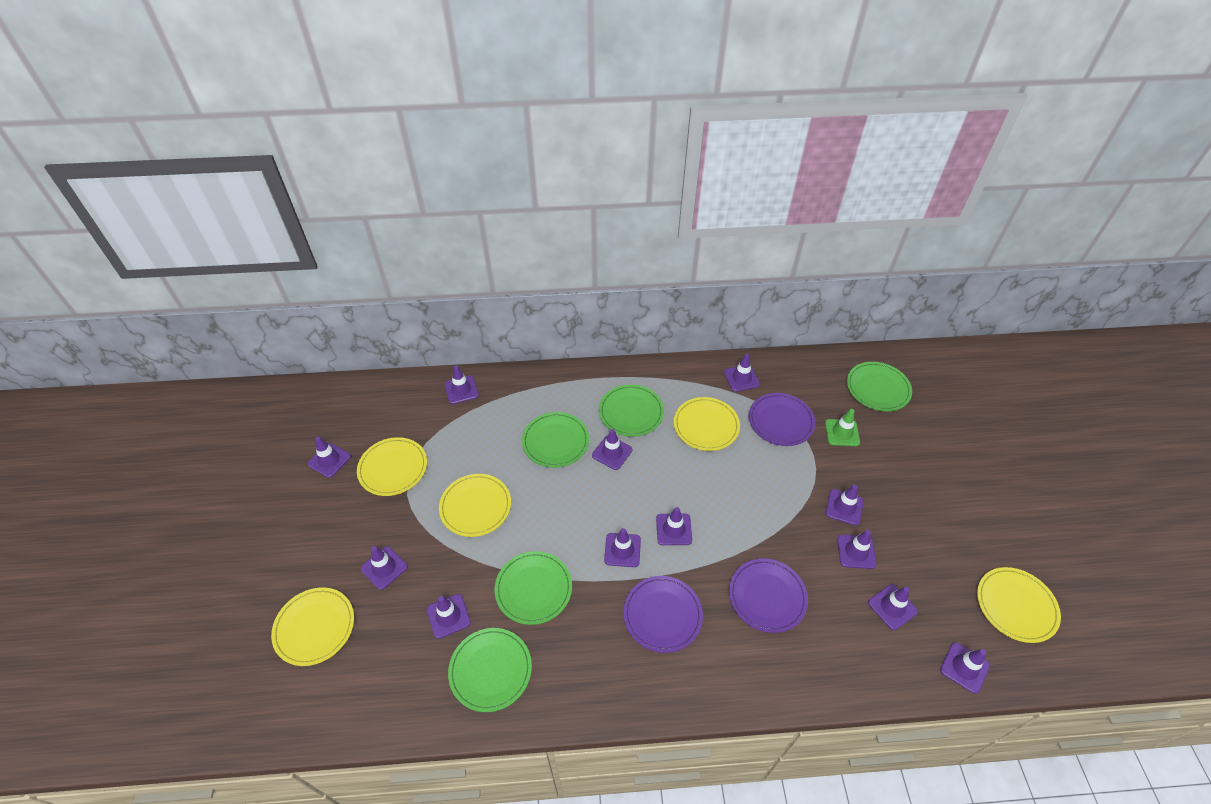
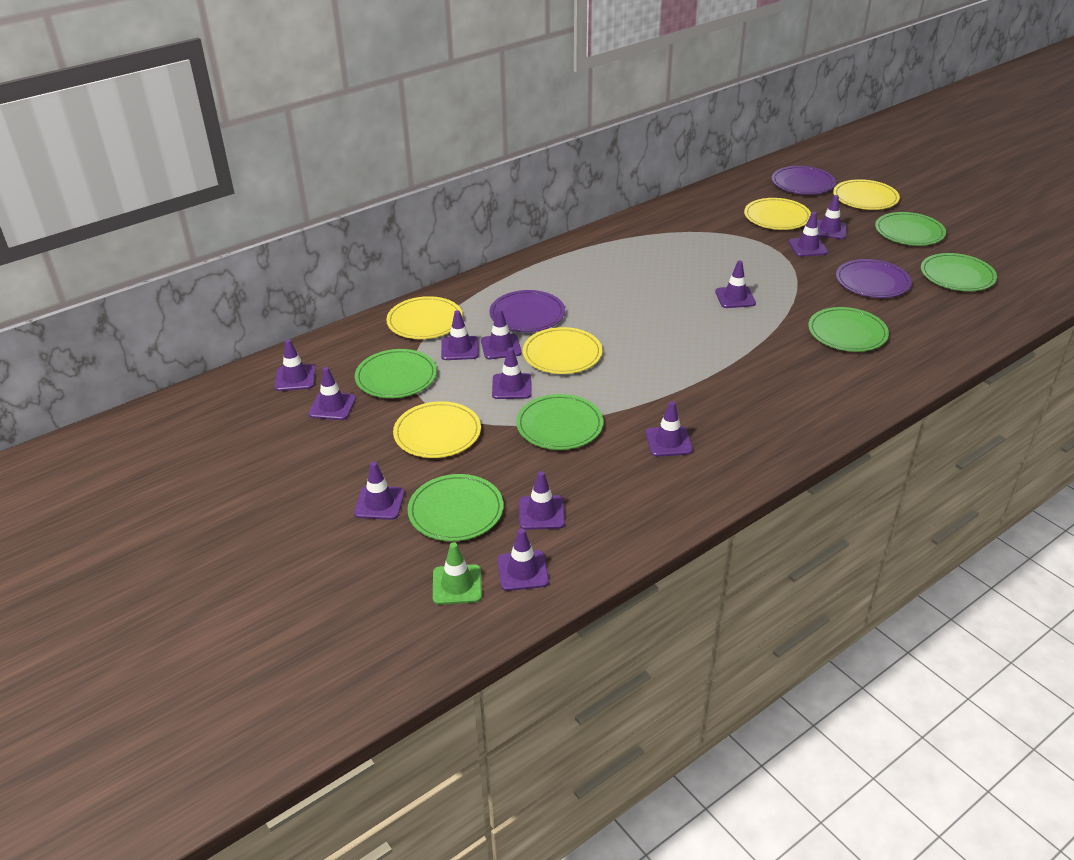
green plate: [448,628,532,712] [494,551,572,625] [522,412,589,468] [599,384,664,437] [847,362,912,411] = 5 -> [355,349,437,398] [408,474,504,541] [516,394,603,450] [808,307,889,352] [875,212,946,246] [921,253,997,291] = 6

